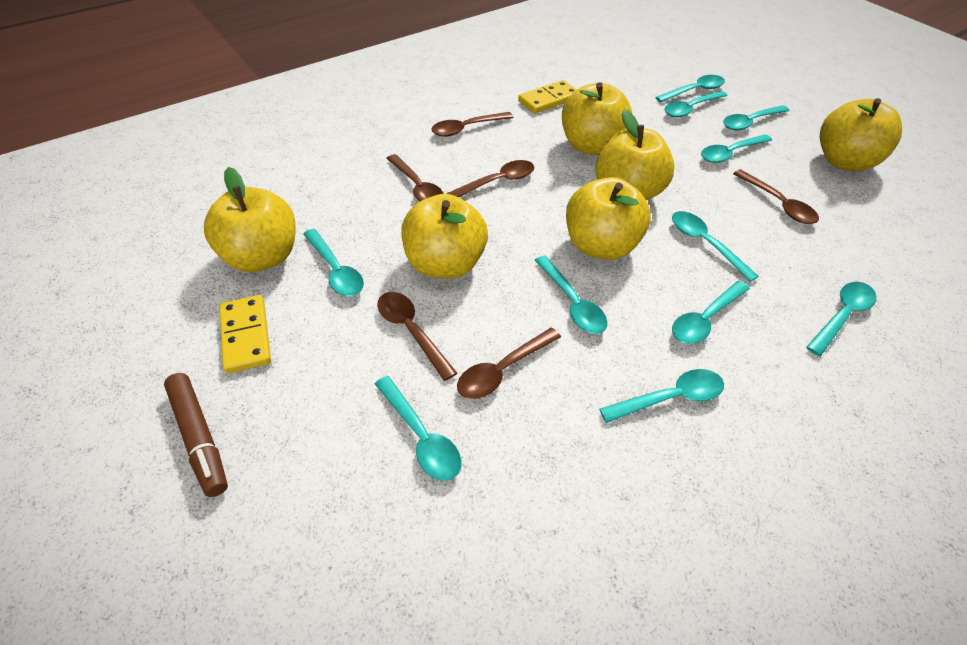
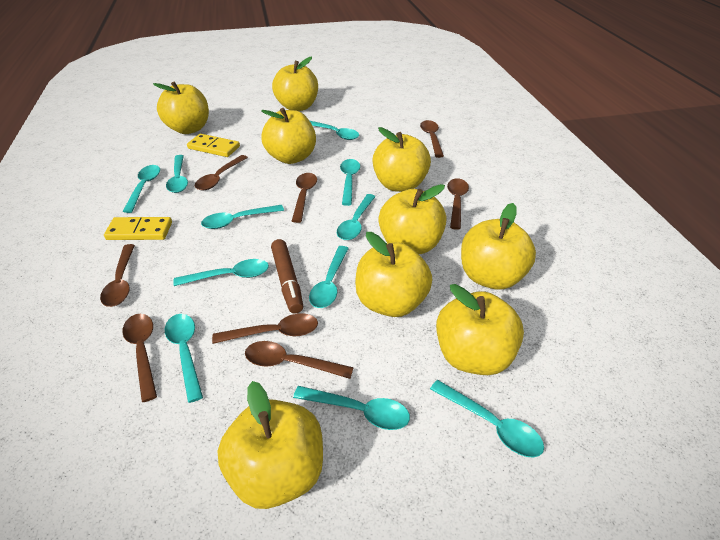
brown spoon: [377,292,457,381] [386,154,444,201] [431,112,514,137] [446,160,534,197] [457,328,561,399] [733,169,819,224] = 6 -> [100,244,135,307] [122,314,157,402] [195,155,248,191] [212,313,318,344] [245,341,354,379] [292,173,317,223] [420,120,444,158] [447,178,469,230] = 8
yellow apple: [204,167,296,272] [401,194,488,279] [562,82,632,155] [566,177,651,260] [595,109,675,200] [820,98,902,171] = 6 -> [153,81,209,134] [218,381,323,509] [261,108,316,164] [272,57,318,111] [355,232,432,317] [373,127,431,192] [378,184,447,254] [436,284,524,375] [461,203,536,290] = 9

